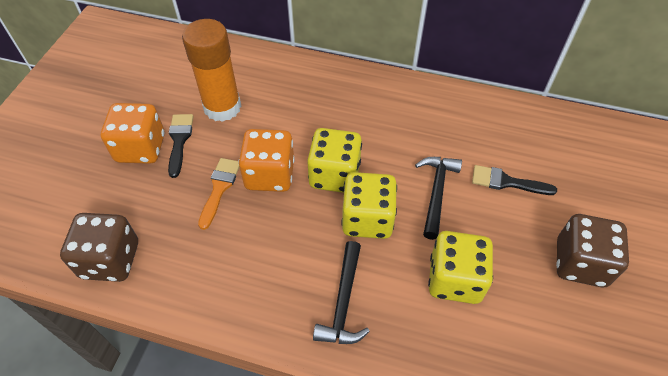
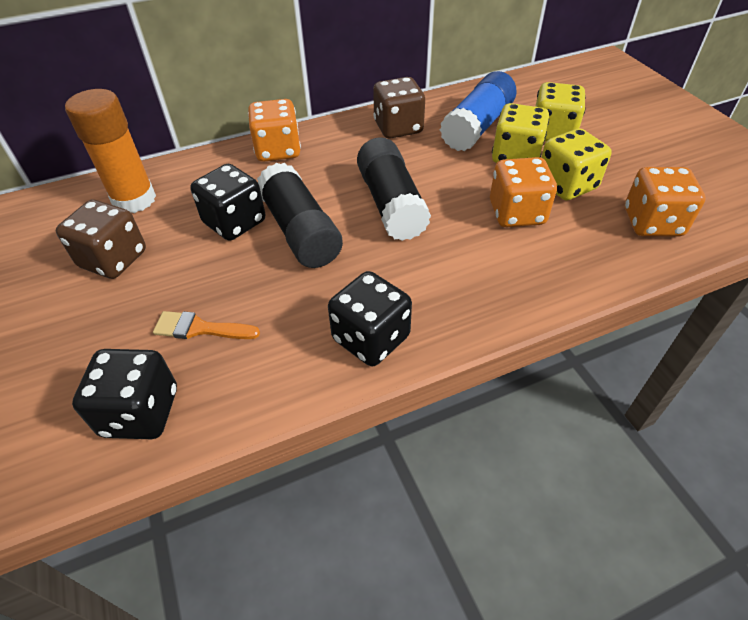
black brush: [168,114,193,178] [472,165,557,195] = 2 -> none = 0
black dice: none = 0 -> [72,349,177,439] [190,164,265,241] [328,271,412,366] = 3
black glue stick: none = 0 -> [257,163,343,268] [357,137,431,241] = 2
black hammer: [313,241,370,344] [415,157,462,240] = 2 -> none = 0
blue glue stick: none = 0 -> [440,71,517,151] = 1
orange dice: [101,103,165,164] [238,129,295,192] = 2 -> [248,99,301,162] [490,157,557,227] [625,167,706,236] = 3

